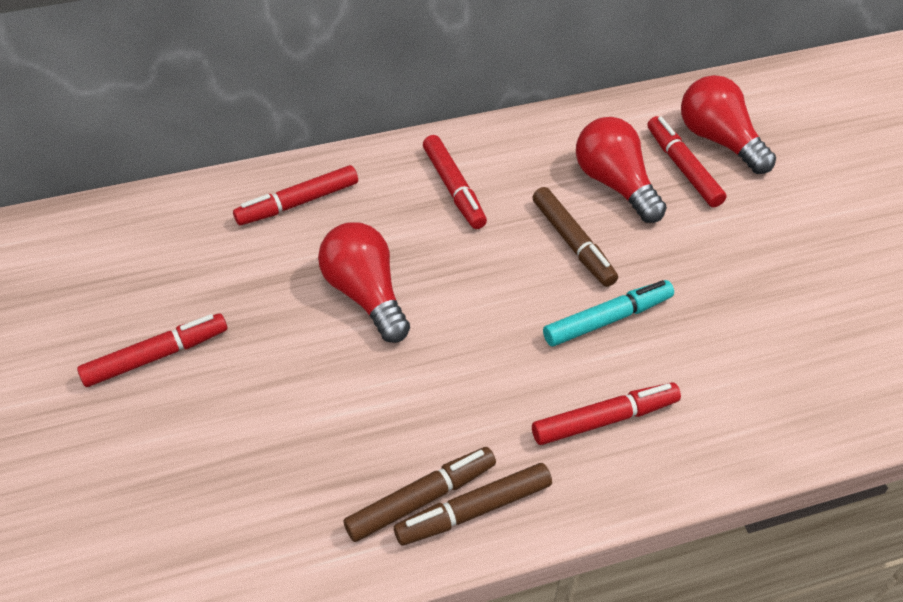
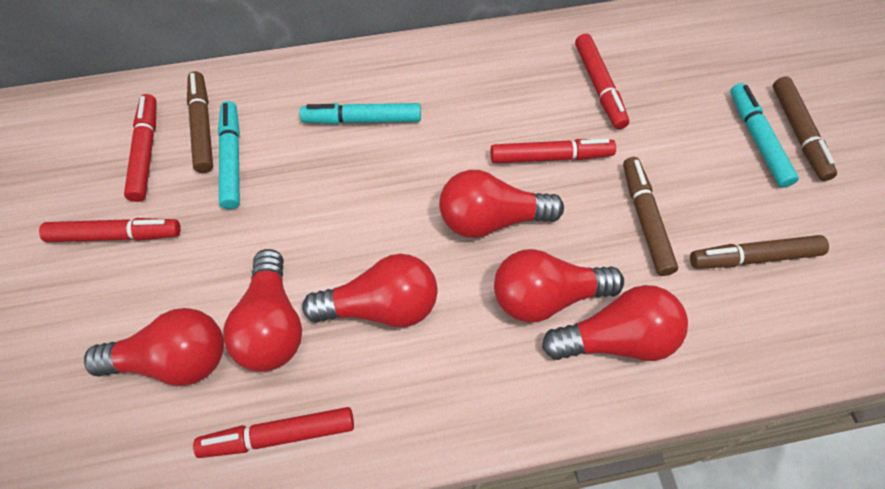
brown marker: [344,447,496,542] [394,463,552,545] [532,187,618,287] = 3 -> [187,71,213,173] [623,157,678,276] [690,235,829,269] [773,76,837,181] = 4
red light bulb: [318,222,410,343] [576,117,667,223] [681,75,776,174] = 3 -> [84,308,224,386] [223,249,302,372] [302,254,438,327] [439,170,564,238] [494,249,624,323] [542,285,688,361] = 6
turquoise marker: [543,280,674,346] = 1 -> [218,101,240,209] [300,103,421,124] [730,83,799,188] = 3

